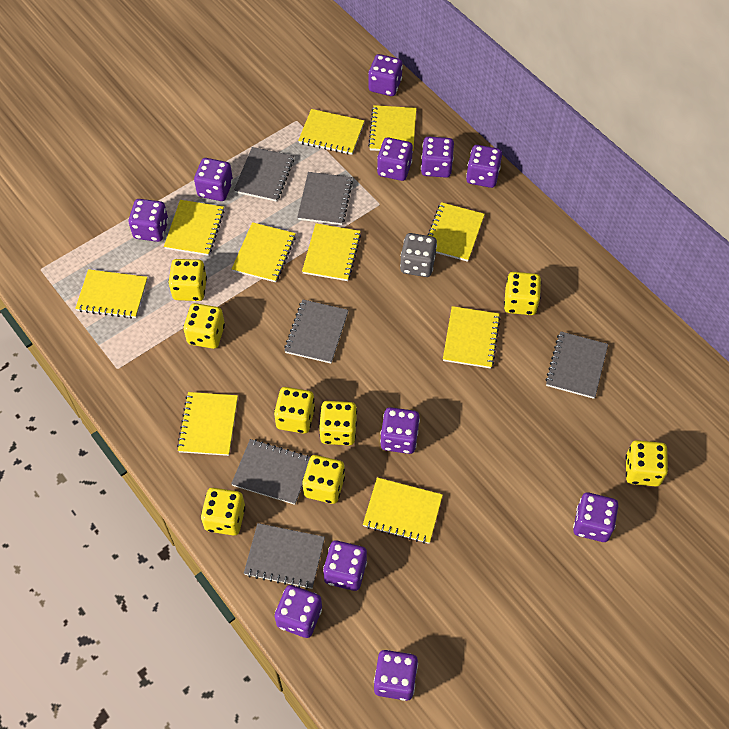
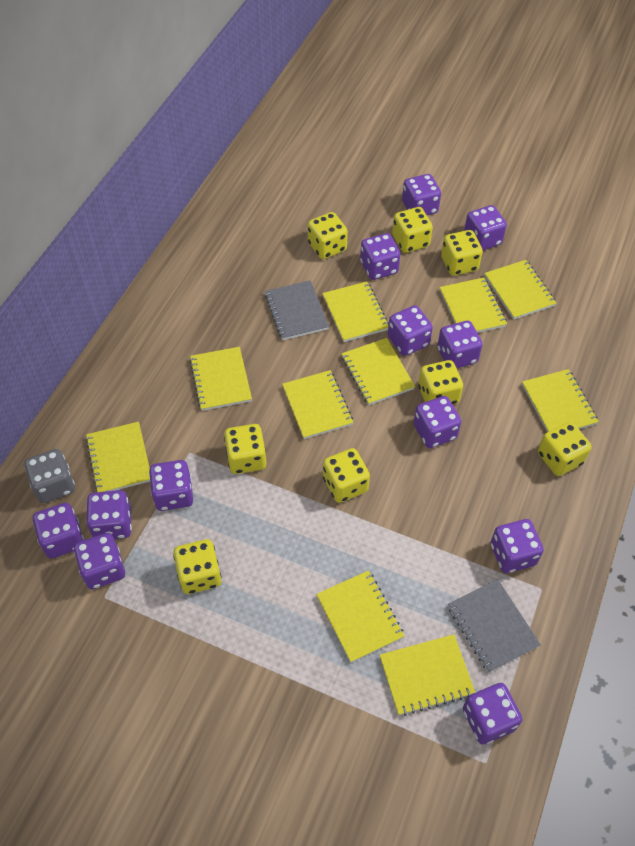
grey notebook: [231,439,310,505] [234,147,294,202] [244,523,325,589] [284,299,349,363] [297,172,353,225] [545,331,608,399] = 6 -> [265,280,329,340] [448,579,541,673] = 2
purple dice: [128,199,168,242] [194,158,233,201] [275,585,322,638] [323,541,367,591] [368,54,403,96] [374,650,418,701] [377,137,413,181] [380,407,420,454] [421,136,454,178] [466,145,502,188] [573,492,618,542] = 11 -> [33,503,84,559] [74,533,125,589] [86,490,132,539] [149,460,193,511] [360,233,400,280] [388,305,433,356] [402,174,441,215] [414,396,461,448] [437,321,483,368] [463,683,522,745] [464,205,507,250] [491,519,544,573] = 12

